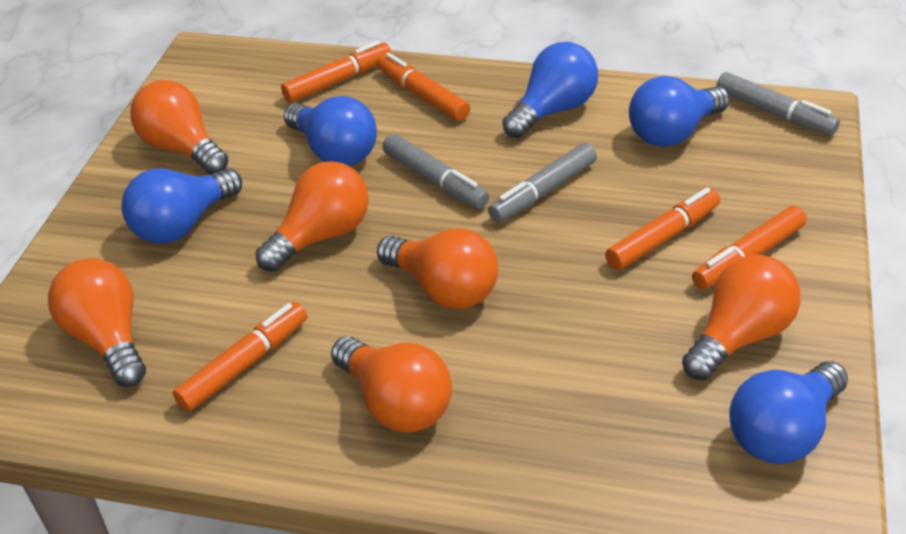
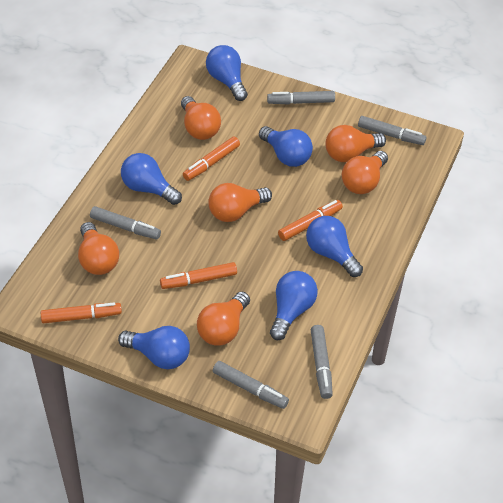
blue light bulb: [121,168,242,243] [284,96,377,166] [502,42,598,138] [629,76,730,147] [730,361,848,464] = 5 -> [118,326,190,369] [121,153,182,205] [206,45,248,101] [259,126,313,167] [270,271,318,340] [306,216,363,277] = 6
grey marker: [383,134,489,209] [488,143,597,222] [716,72,840,136] = 3 -> [90,206,161,240] [213,361,289,409] [267,91,335,105] [311,325,333,399] [358,116,427,145] = 5
orange marker: [173,302,307,412] [281,40,392,103] [377,53,470,121] [605,188,720,270] [692,206,807,290] = 5 -> [41,302,122,323] [160,262,237,289] [183,136,240,181] [278,200,343,241] = 4

